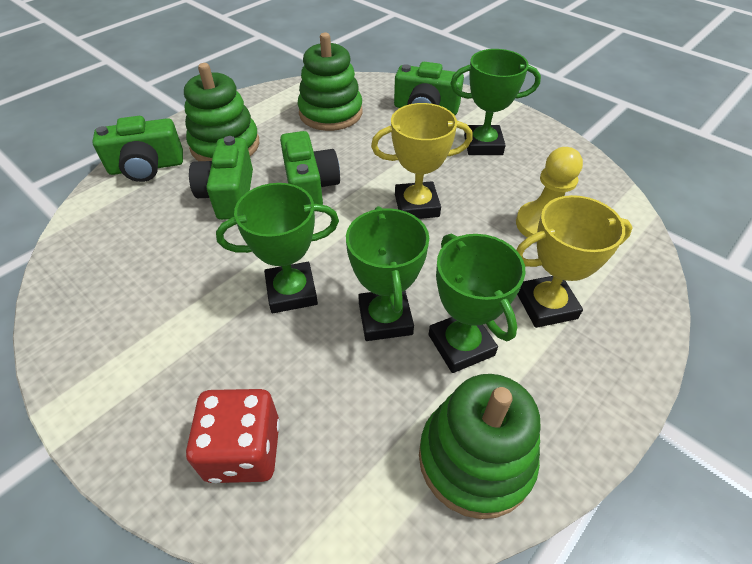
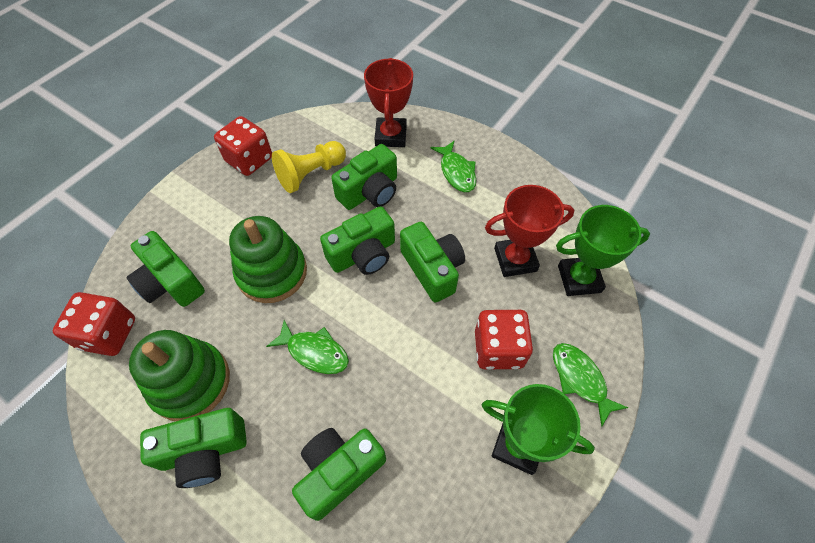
green camera: [92,116,183,182] [189,136,253,220] [280,131,340,205] [394,62,464,115] = 4 -> [126,231,205,307] [140,408,247,488] [292,428,386,521] [320,206,395,275] [331,144,397,210] [400,222,465,302] = 6
green fish: none = 0 -> [266,320,349,374] [431,140,476,192] [553,343,628,427] = 3
green stacking toy: [184,63,259,161] [298,33,362,131] [419,374,541,519] = 3 -> [129,330,230,421] [229,216,307,303] = 2
green trophy: [216,183,339,313] [346,206,429,341] [429,233,526,373] [451,49,541,155] = 4 -> [482,384,595,475] [556,205,650,296] = 2
red dice: [186,389,280,483] = 1 -> [53,292,135,356] [214,116,272,176] [475,310,533,370] = 3
red trophy: none = 0 -> [364,58,413,147] [485,185,574,277] = 2
yellow trophy: [371,103,473,219] [516,195,633,328] = 2 -> none = 0

